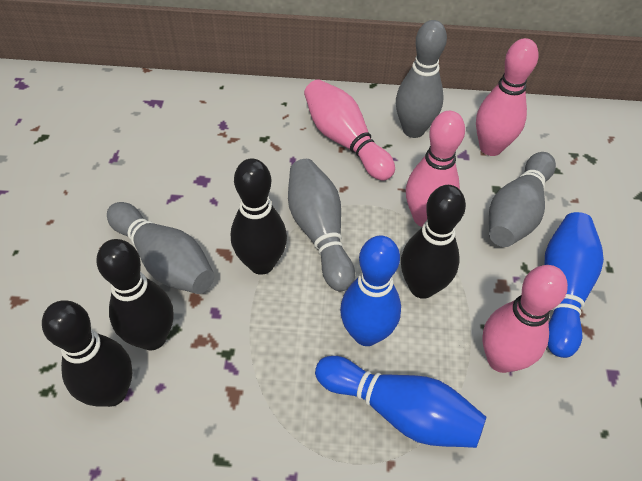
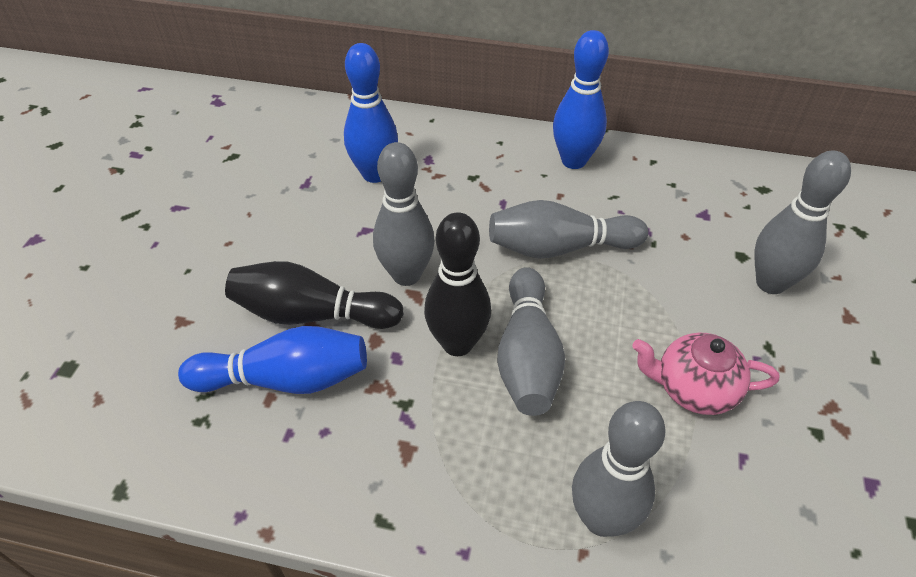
black bowling pin: [42,300,132,407] [97,239,173,350] [231,159,287,275] [401,185,466,299] = 4 -> [225,261,404,329] [424,212,491,356] = 2
grey bowling pin: [107,202,215,294] [288,159,355,291] [396,20,447,138] [489,152,556,247] = 4 -> [373,142,435,286] [489,200,648,259] [497,267,565,416] [572,401,666,537] [754,151,851,294] = 5
pink bowling pin: [304,79,395,181] [406,111,465,227] [476,38,539,156] [483,265,568,373] = 4 -> none = 0
pink teapot: none = 0 -> [632,333,779,415] = 1

